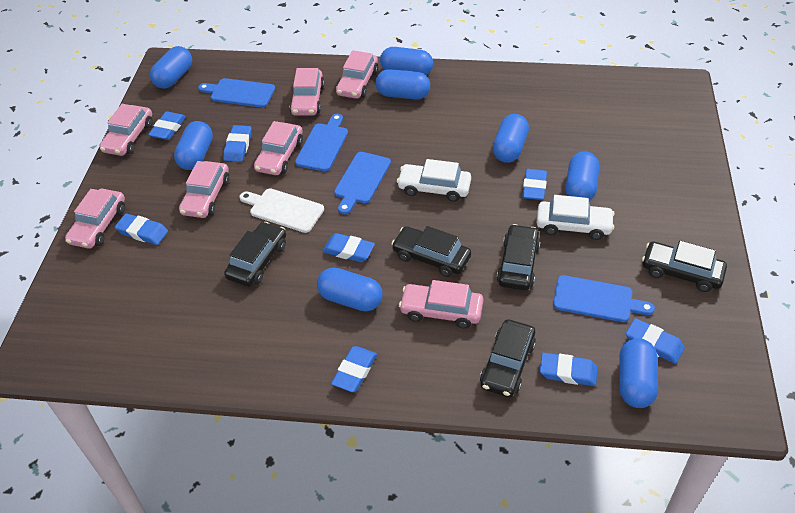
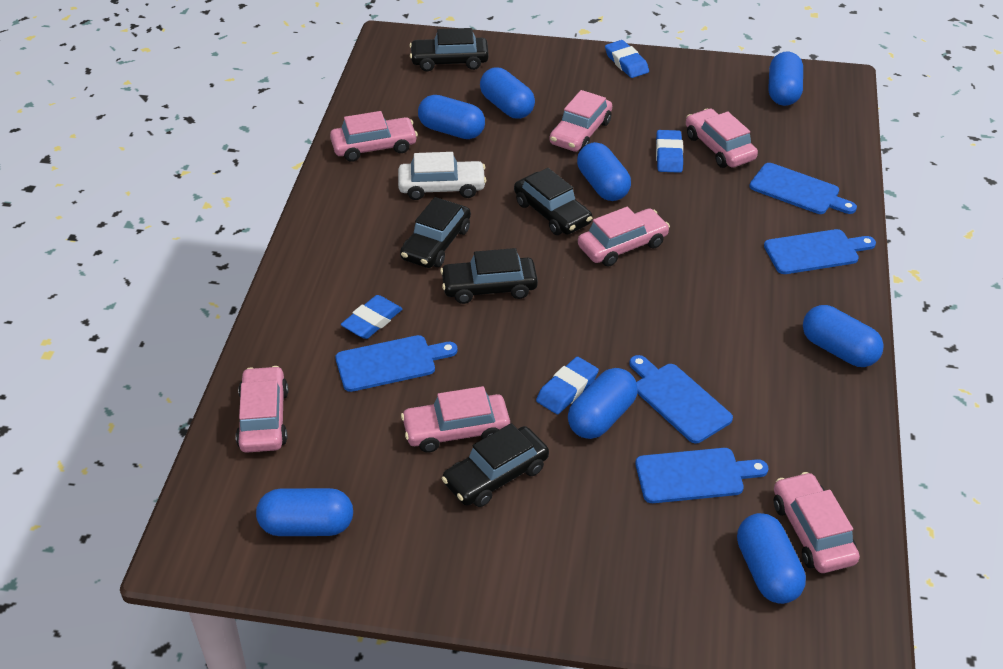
blue cutting board: [198,78,275,107] [295,114,348,171] [334,152,391,214] [553,275,655,322] = 4 -> [335,335,458,392] [629,355,733,443] [635,448,768,503] [749,163,857,214] [764,229,876,274] = 5
blue eraser: [115,213,168,245] [148,111,186,140] [223,125,252,162] [322,233,375,262] [331,346,377,392] [522,169,547,200] [540,353,597,386] [626,318,685,364] = 8 -> [341,295,402,339] [536,357,599,414] [605,40,649,78] [656,130,683,173] = 4
white car: [397,159,471,202] [536,195,615,240] = 2 -> [398,152,486,200] = 1
white cutting board: [239,189,324,233] = 1 -> none = 0

